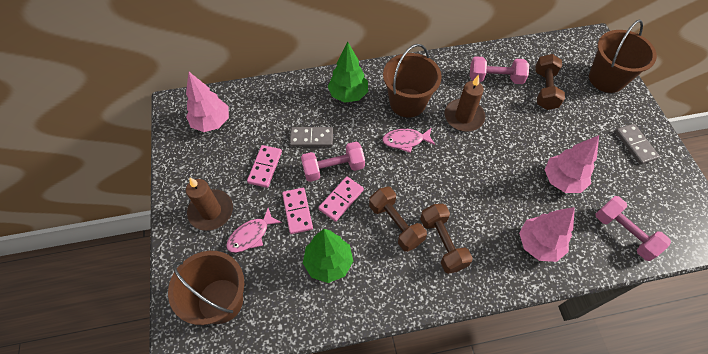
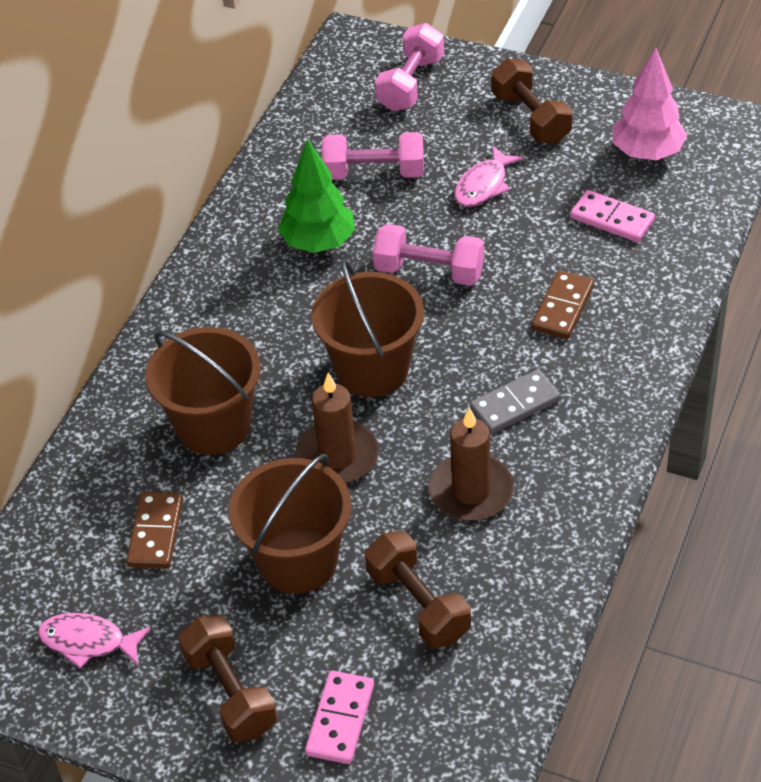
brown domino: none = 0 -> [126,492,183,569] [532,270,594,339] = 2
green tree: [303,229,353,283] [327,41,368,103] = 2 -> [278,139,355,253] = 1
grey domino: [290,127,333,147] [615,124,660,165] = 2 -> [470,369,561,434] = 1
pink domino: [247,145,282,188] [282,188,313,234] [318,176,364,222] = 3 -> [305,671,374,764] [571,190,655,242] = 2
pink tree: [186,72,229,132] [519,207,575,262] [545,135,599,193] = 3 -> [613,48,687,160] = 1

